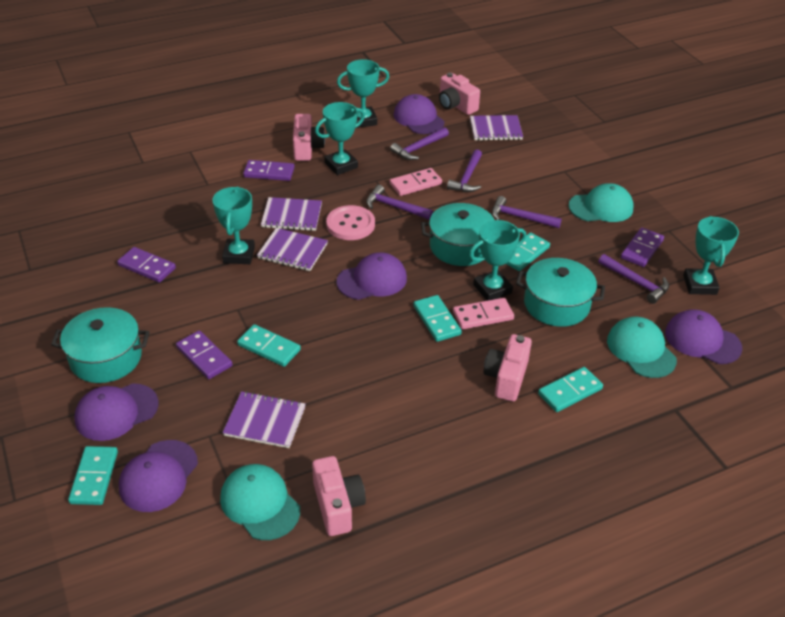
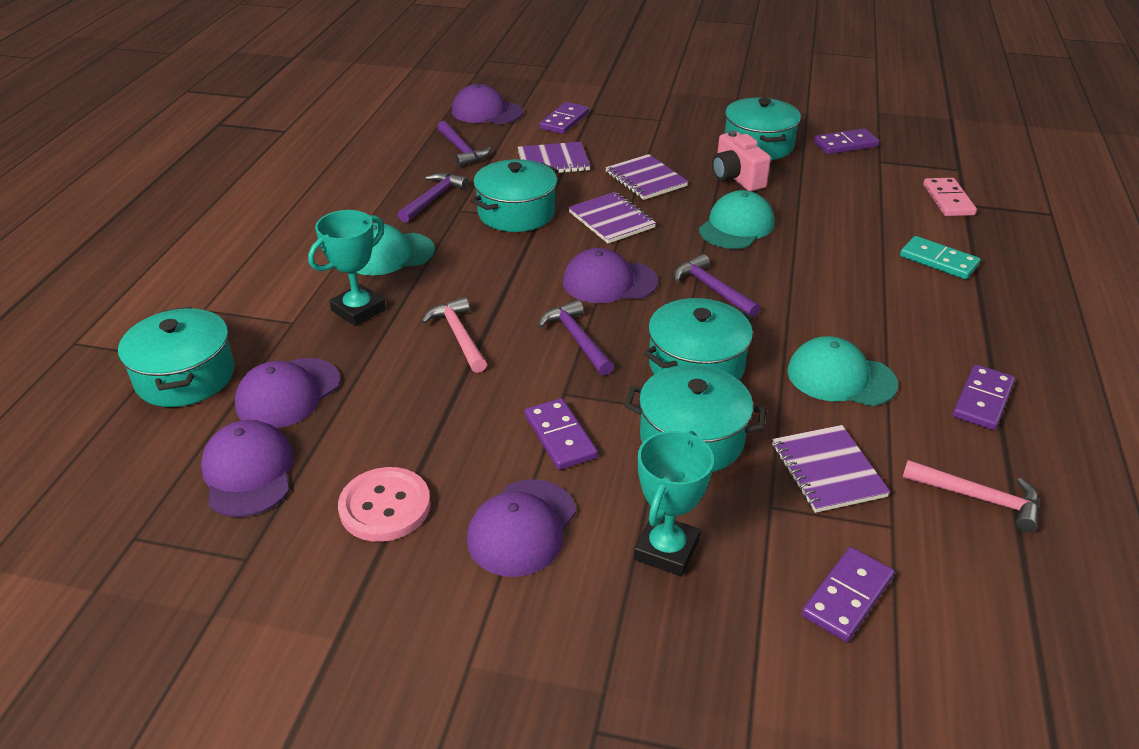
pink camera: [293,114,325,161] [312,456,366,536] [439,73,480,115] [483,334,532,402] = 4 -> [712,130,771,191] = 1
pink domino: [390,168,442,196] [453,298,514,329] = 2 -> [923,178,977,216] = 1
pink hammer: none = 0 -> [421,297,487,373] [902,460,1040,532] = 2
purple domino: [117,247,176,283] [176,330,233,379] [243,160,295,181] [621,228,664,267] = 4 -> [525,398,598,470] [539,102,589,134] [802,547,895,642] [814,129,879,154] [953,364,1015,430] = 5
purple hammer: [366,185,433,220] [390,127,449,160] [447,149,482,192] [492,196,562,228] [598,254,669,304] = 5 -> [398,173,468,223] [437,121,491,167] [538,300,614,375] [674,254,760,317] = 4
turquoise domino: [68,446,118,505] [237,324,301,367] [413,295,462,342] [506,232,550,271] [538,367,603,412] = 5 -> [900,236,980,279] = 1
turquoise pot: [51,307,149,383] [421,203,494,266] [516,258,605,327] = 3 -> [118,307,235,407] [471,159,558,232] [624,365,767,472] [644,298,753,380] [725,98,801,160] = 5
turquoise trophy: [212,186,255,264] [315,102,365,175] [337,59,389,128] [469,220,526,301] [683,216,739,295] = 5 -> [308,210,386,326] [634,431,714,576] = 2

